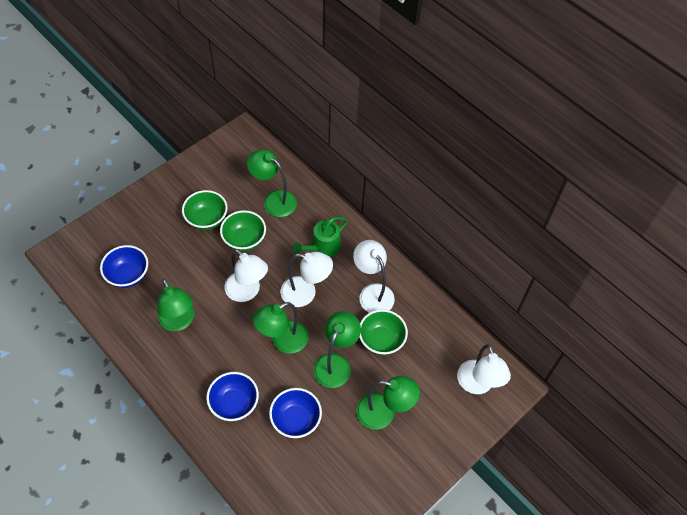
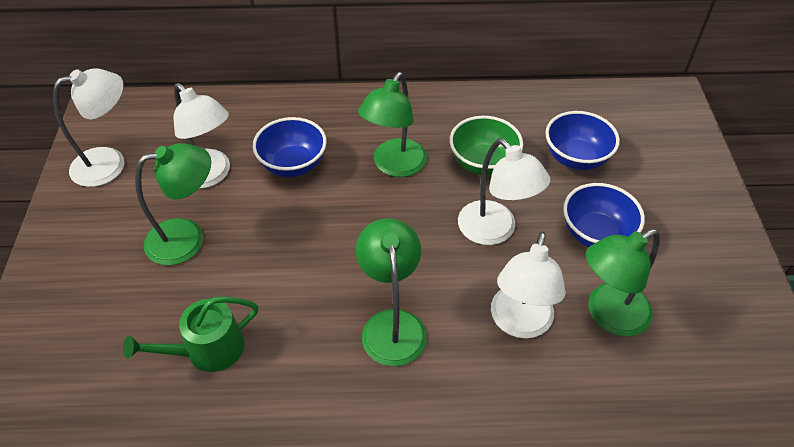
green bowl: [182,190,228,230] [220,210,266,251] [359,309,408,355] = 3 -> [449,116,523,176] = 1
green lamp: [157,279,194,331] [247,150,297,217] [253,302,309,353] [313,311,361,388] [356,376,420,430] = 5 -> [135,143,211,265] [356,218,427,366] [358,72,427,177] [586,229,660,336] = 4

